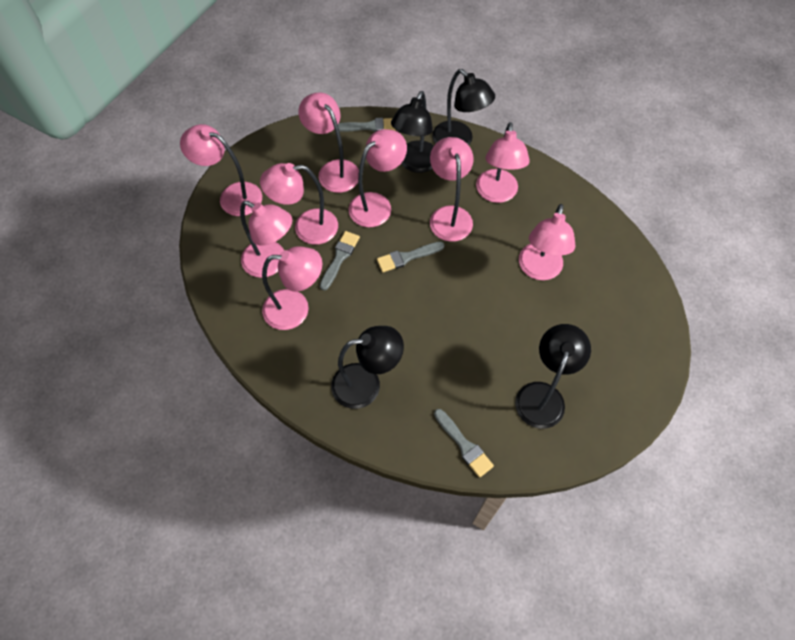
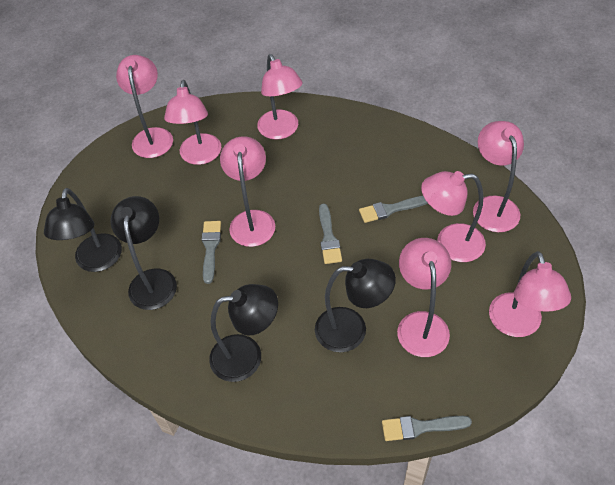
pink lamp: [180,124,262,216] [240,201,292,278] [260,163,338,245] [262,246,322,330] [298,92,359,193] [349,129,407,227] [430,137,474,242] [476,122,530,203] [519,204,576,280] = 9 -> [116,55,173,158] [164,80,221,165] [220,136,275,247] [257,54,303,140] [397,238,451,357] [421,171,486,262] [473,121,524,232] [489,251,571,337] = 8

